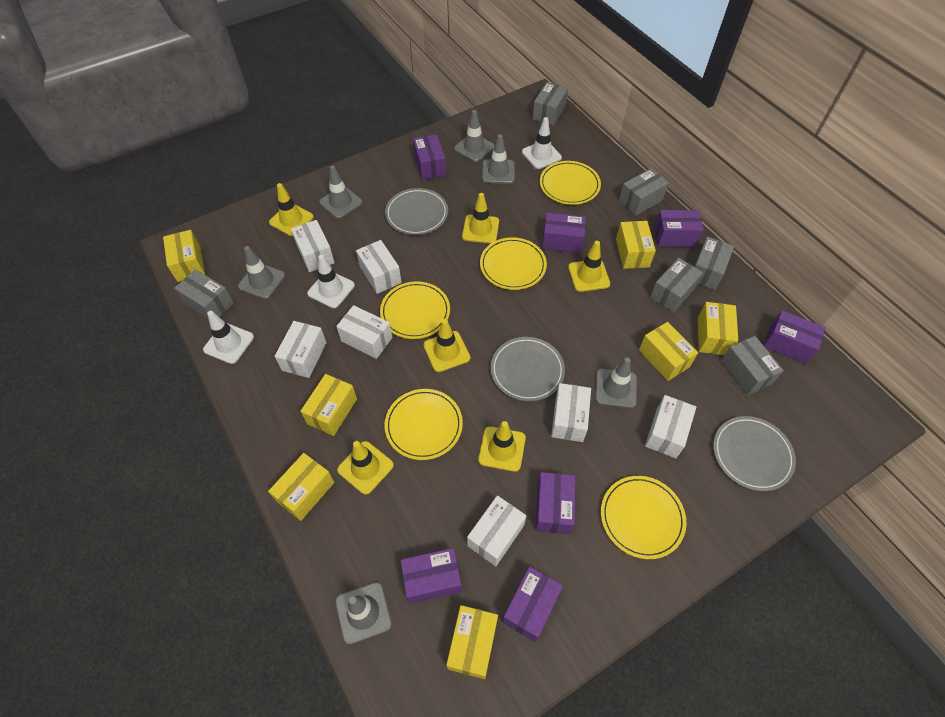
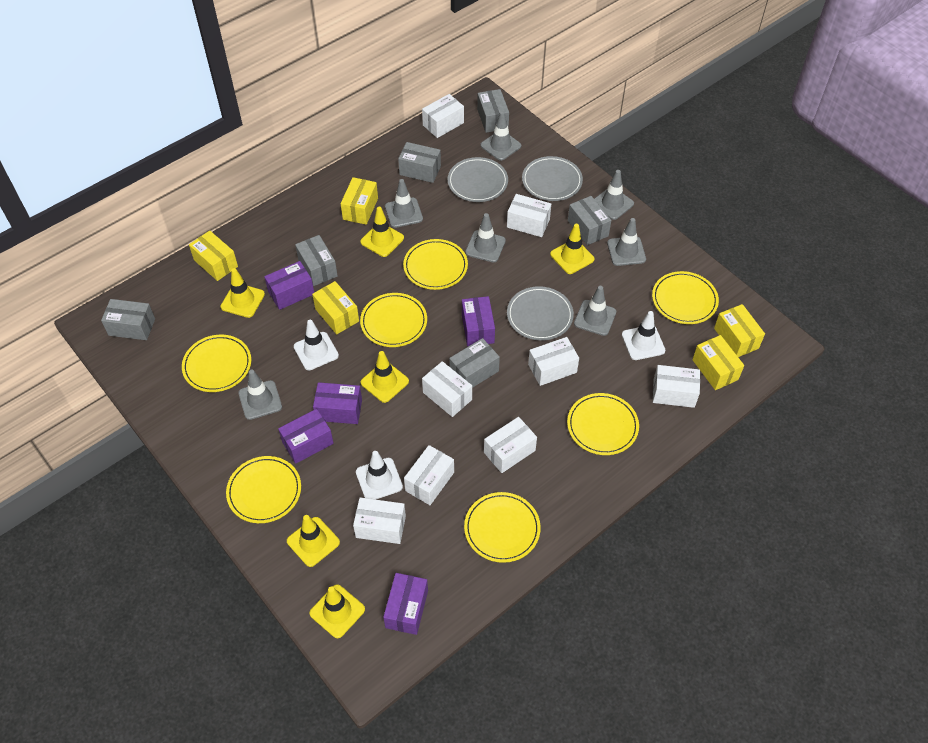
grey traffic cone: [238,246,285,299] [319,166,362,219] [335,582,392,644] [454,110,494,162] [482,134,515,184] [595,358,637,408] = 6 -> [238,369,282,420] [385,179,423,228] [465,213,506,263] [480,111,521,161] [574,286,616,336] [594,170,634,220] [607,218,646,266] = 7
purple box: [401,548,462,604] [413,134,446,180] [502,566,563,642] [535,472,575,534] [542,213,586,253] [654,210,704,247] [763,310,826,364] = 7 -> [264,261,314,310] [278,409,334,464] [313,382,362,424] [383,573,428,635] [462,296,495,346] = 5
white box: [274,321,326,378] [291,220,335,272] [336,305,392,359] [356,240,402,294] [467,496,527,566] [551,383,591,442] [645,395,696,458] = 7 -> [353,498,406,544] [404,445,454,505] [422,94,464,138] [422,361,472,417] [484,417,537,473] [507,194,551,237] [528,337,579,386] [653,365,700,408] = 8
yellow box: [163,230,205,282] [268,453,334,521] [300,374,357,436] [446,605,498,679] [616,221,656,269] [639,322,698,381] [698,302,738,355] = 7 -> [189,231,238,281] [312,281,359,334] [341,177,378,225] [692,335,744,390] [714,304,765,357] = 5
yellow plate: [380,281,450,339] [384,389,463,460] [480,237,547,290] [540,161,601,205] [601,476,686,559] = 5 -> [182,335,251,392] [226,456,301,523] [360,293,427,347] [403,239,468,290] [464,492,541,563] [567,393,639,455] [652,271,719,324] = 7

